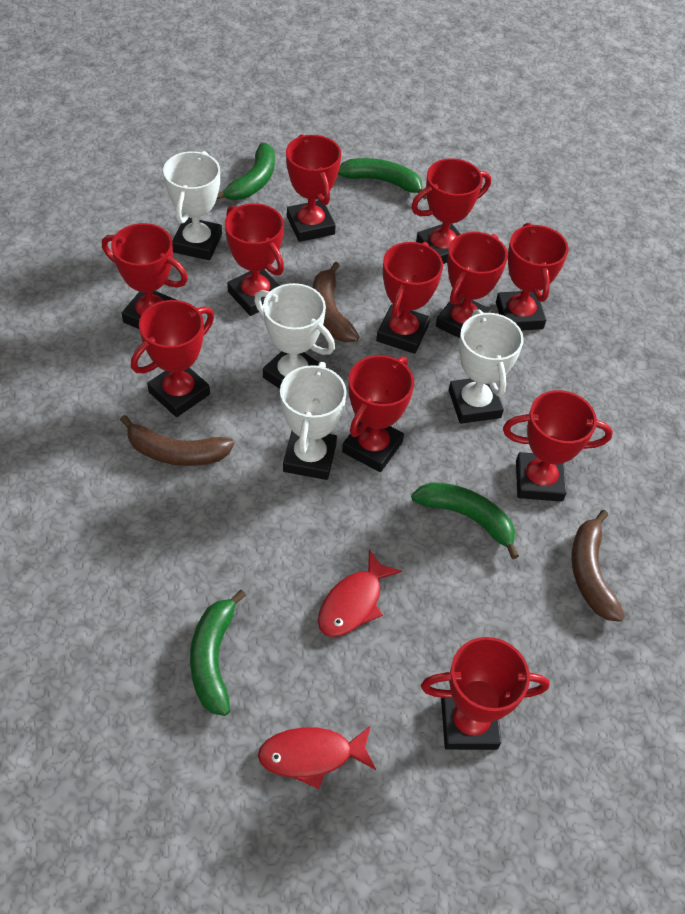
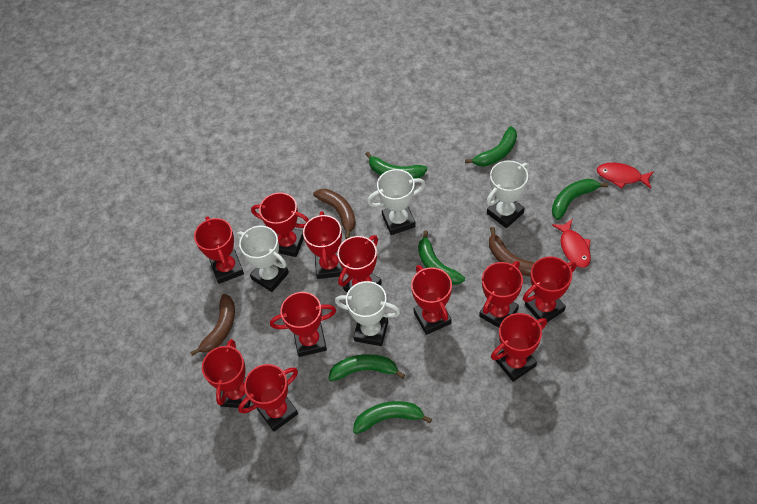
green banana: [190,590,246,716] [216,143,275,200] [338,158,427,200] [411,482,519,559] = 4 -> [328,354,405,381] [353,401,432,434] [365,152,428,179] [418,230,465,285] [465,126,517,166] [552,179,608,220] = 6

